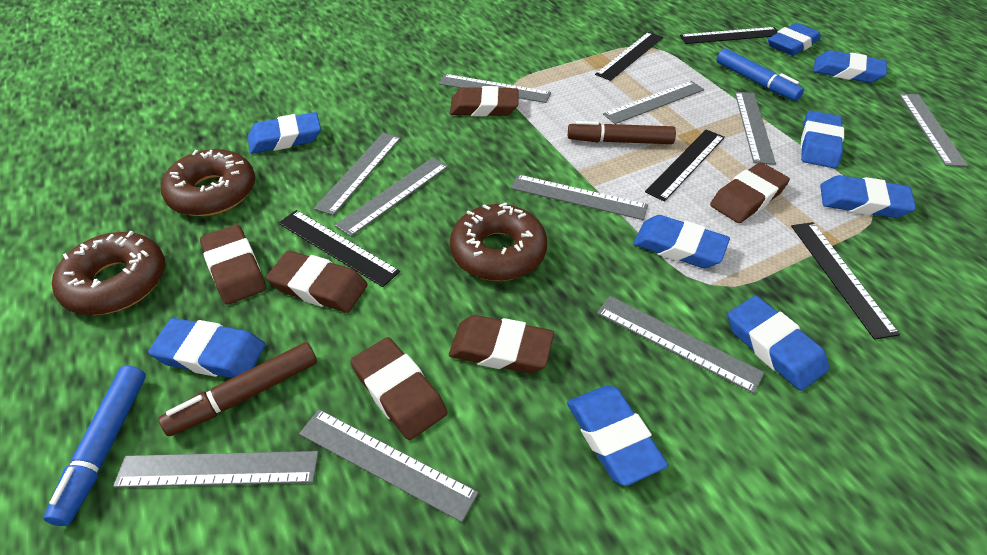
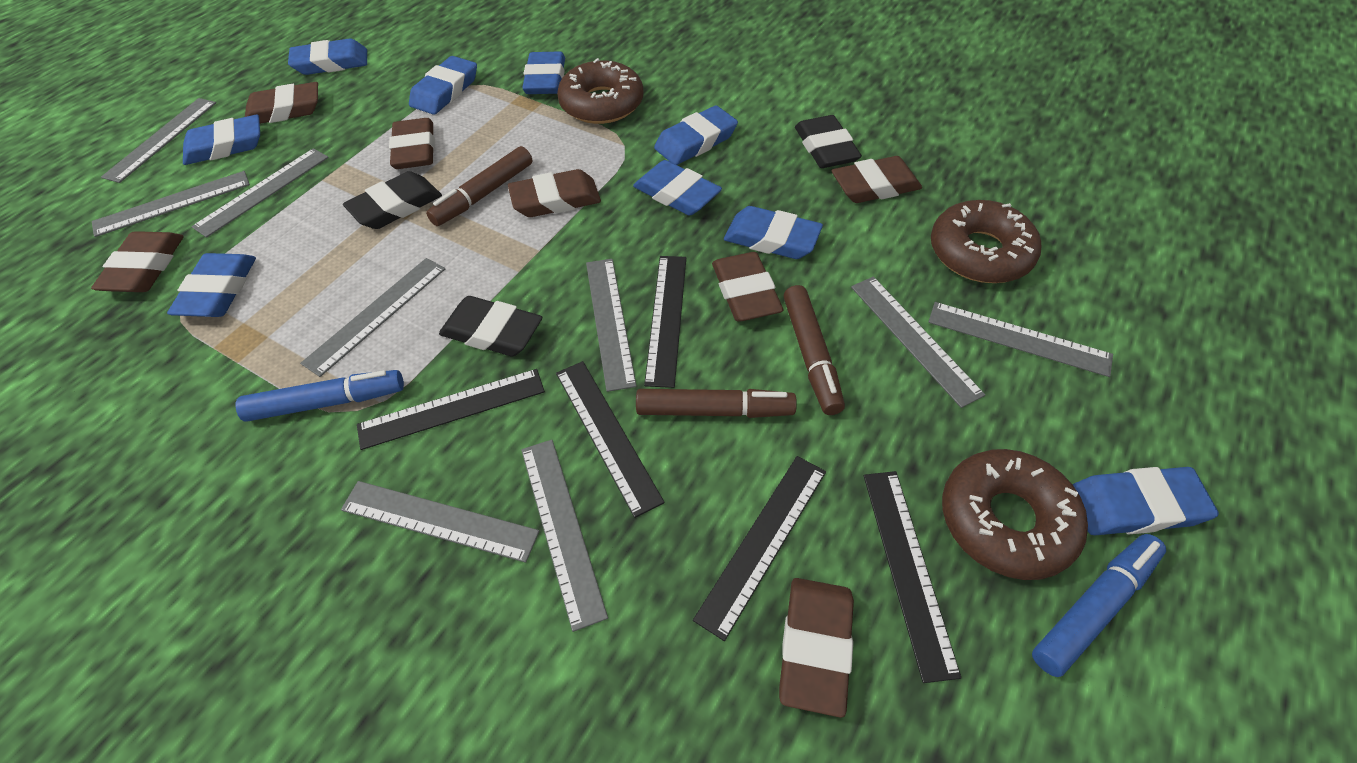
black eraser: none = 0 -> [343,171,442,229] [439,296,542,356] [795,115,862,168] = 3
brown eraser: [200,224,266,305] [266,251,368,313] [350,337,447,440] [449,315,554,374] [450,86,519,117] [710,162,790,223] = 6 -> [91,231,184,292] [245,82,318,124] [389,118,435,169] [508,169,601,217] [712,252,783,322] [779,578,854,718] [831,156,922,203] = 7
brown marker: [159,342,317,436] [568,121,676,144] = 2 -> [426,146,533,226] [636,389,797,418] [784,285,845,415] = 3
grey ruler: [113,451,319,488] [299,409,479,522] [314,133,401,215] [335,157,448,237] [438,74,551,103] [511,174,648,220] [597,296,765,394] [603,81,704,124] [735,92,776,165] [899,94,968,167] = 10 -> [92,171,250,237] [101,98,216,183] [191,148,328,238] [300,258,445,377] [341,481,539,563] [521,440,608,632] [586,259,637,392] [851,277,985,408] [928,302,1113,377] = 9

